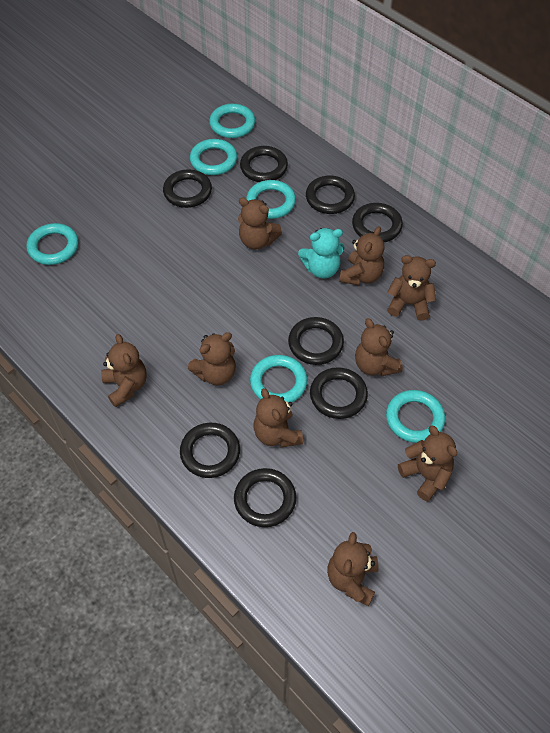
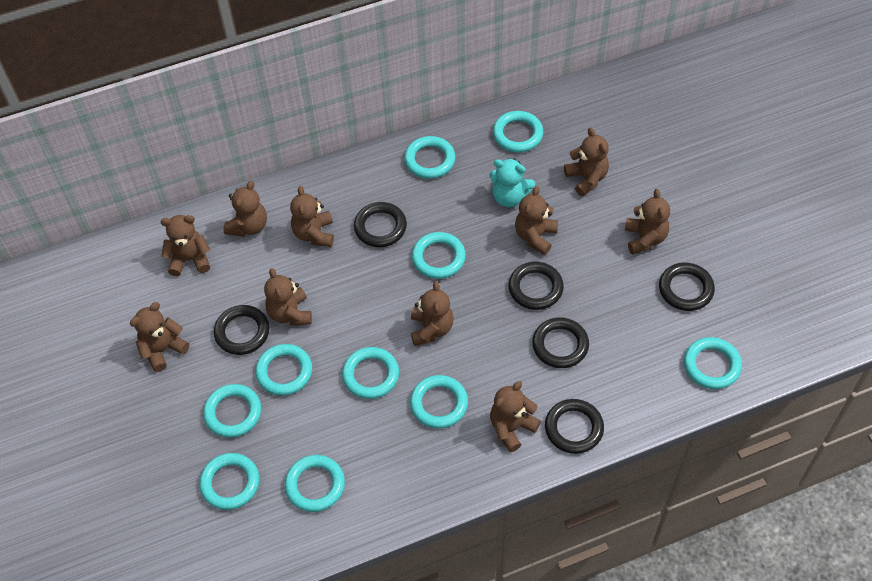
black ring: [163,169,212,208] [180,423,240,478] [234,468,296,527] [240,146,288,182] [288,317,344,365] [306,176,355,214] [310,367,368,419] [352,203,403,242] = 8 -> [214,305,270,355] [354,202,407,247] [508,262,564,310] [532,317,589,368] [545,399,604,454] [659,262,715,311] = 6
brown teddy bear: [101,334,147,407] [188,332,236,385] [238,197,282,250] [253,388,303,447] [327,532,379,606] [339,226,385,285] [355,318,403,377] [387,255,436,321] [398,425,457,501] = 9 -> [130,302,189,372] [161,215,210,276] [224,181,267,237] [264,268,312,326] [290,186,334,247] [411,281,454,346] [490,381,541,452] [515,186,558,255] [564,128,609,197] [625,189,670,255] = 10
turquoise ring: [26,223,78,265] [190,139,237,175] [209,104,255,138] [246,180,296,219] [250,355,307,402] [386,390,445,443] = 6 -> [199,453,259,510] [203,384,261,438] [255,344,312,396] [285,455,345,512] [342,347,399,399] [404,136,455,179] [410,375,468,429] [412,232,466,279] [493,111,543,152] [684,337,742,389] = 10

